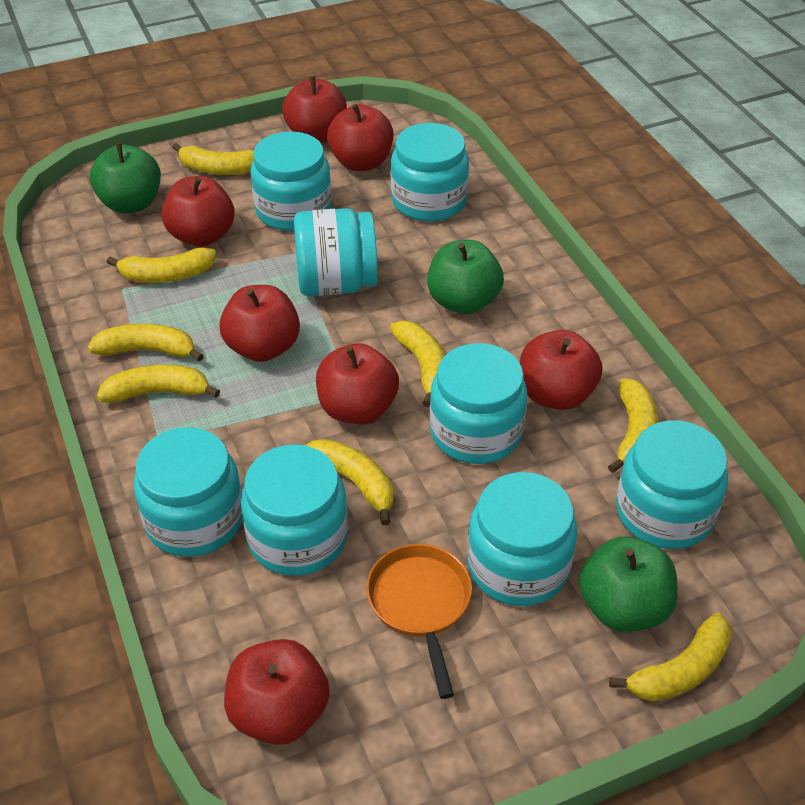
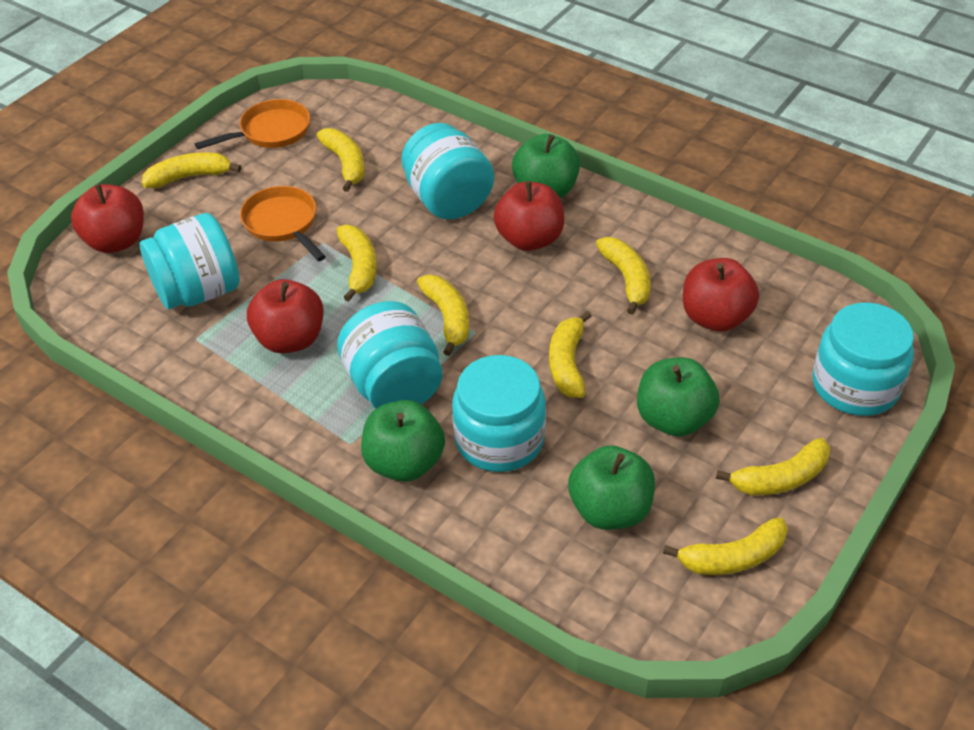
green apple: [90,143,161,213] [427,240,504,314] [579,536,678,632] = 3 -> [361,400,445,482] [512,134,580,198] [568,445,655,530] [637,357,720,437] = 4
orange pan: [366,544,472,699] = 1 -> [195,99,310,149] [240,186,326,261] = 2
red apple: [162,176,235,247] [219,285,300,362] [224,639,330,745] [282,76,347,143] [316,343,399,424] [327,104,394,171] [520,330,602,410] = 7 -> [71,184,144,253] [247,279,324,353] [493,181,564,251] [683,258,759,332] = 4
turquoise jar: [134,427,243,557] [241,444,348,576] [250,131,332,231] [294,208,378,296] [391,123,469,222] [430,343,527,464] [467,472,577,606] [616,420,728,549] = 8 -> [140,213,240,309] [337,301,443,409] [401,123,494,219] [452,355,546,472] [812,302,914,416] = 5

